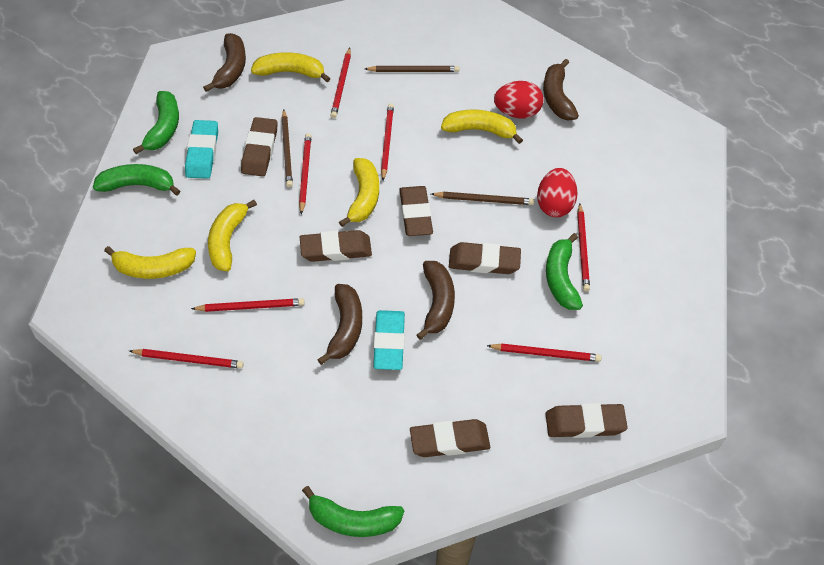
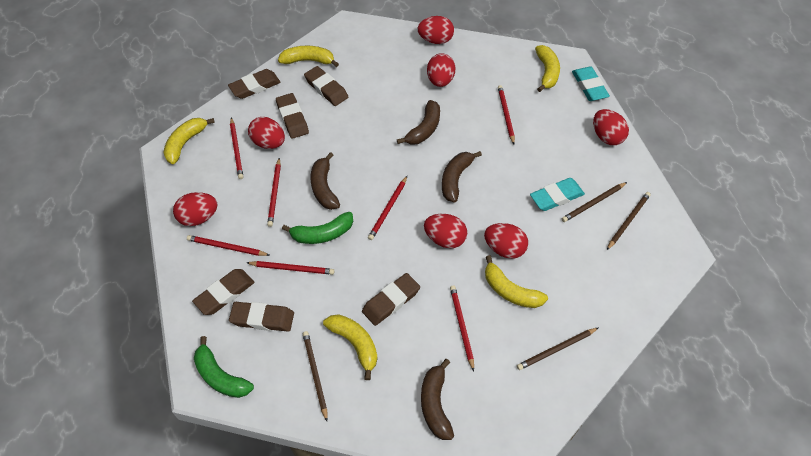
brown pencil: [281,110,293,187] [365,66,459,72] [431,192,534,205] = 3 -> [303,331,328,421] [517,328,598,370] [562,182,627,222] [607,192,651,250] = 4
green banana: [93,164,180,195] [133,91,179,154] [302,486,404,537] [546,233,583,310] = 4 -> [194,336,254,398] [282,212,353,244] = 2
red egg: [494,81,544,119] [537,168,578,217] = 2 -> [173,192,217,226] [248,117,285,149] [418,16,454,44] [424,214,467,248] [427,53,456,87] [484,223,528,259] [593,109,629,145] = 7

